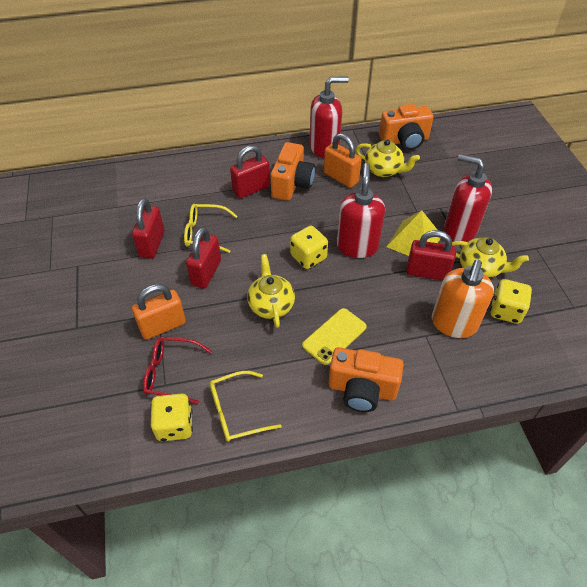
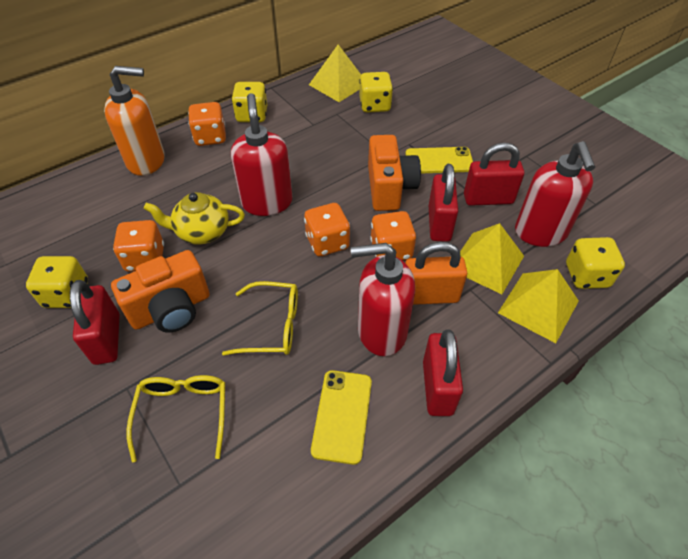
orange camera: [271,142,315,201] [329,347,404,412] [379,104,434,150] = 3 -> [111,250,210,333] [368,135,421,211] = 2
orange dice: none = 0 -> [113,220,164,272] [188,102,226,146] [304,203,350,256] [370,211,416,260] = 4
orange padlock: [132,284,186,339] [324,133,362,188] = 2 -> [405,242,467,305] = 1
red glasses: [143,337,212,404] = 1 -> none = 0
yellow dice: [151,393,193,441] [290,226,328,269] [490,279,532,324] = 3 -> [26,256,88,308] [231,82,267,122] [359,72,393,113] [566,237,625,289] = 4
yellow phone: [302,308,367,365] = 1 -> [311,370,372,465] [405,147,473,173] = 2
yellow pyramid: [387,210,440,256] = 1 -> [309,44,361,102] [460,223,524,294] [498,269,579,343] = 3
yellow teapot: [247,254,295,328] [356,139,420,177] [452,237,529,278] = 3 -> [144,192,245,245] = 1

